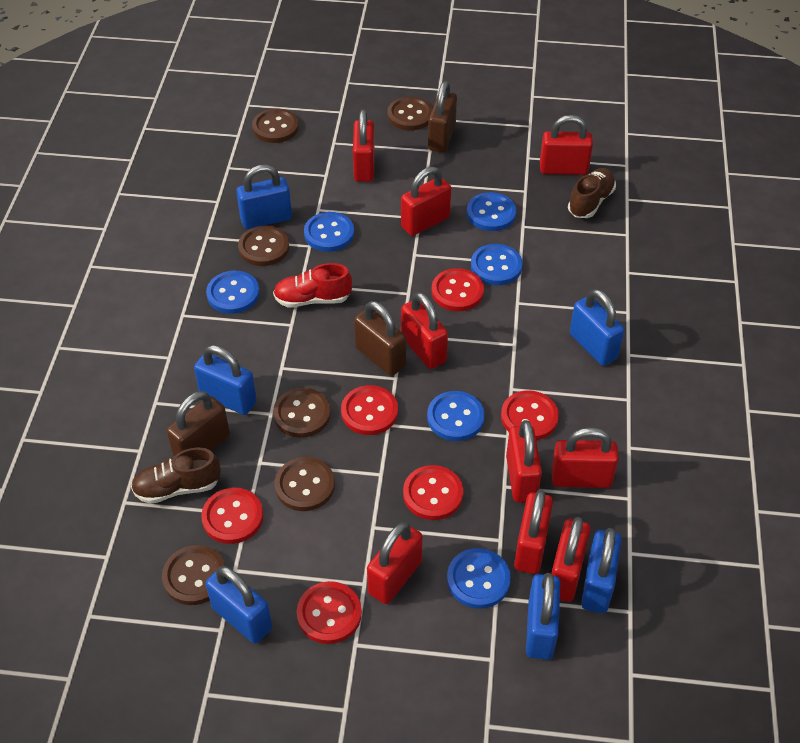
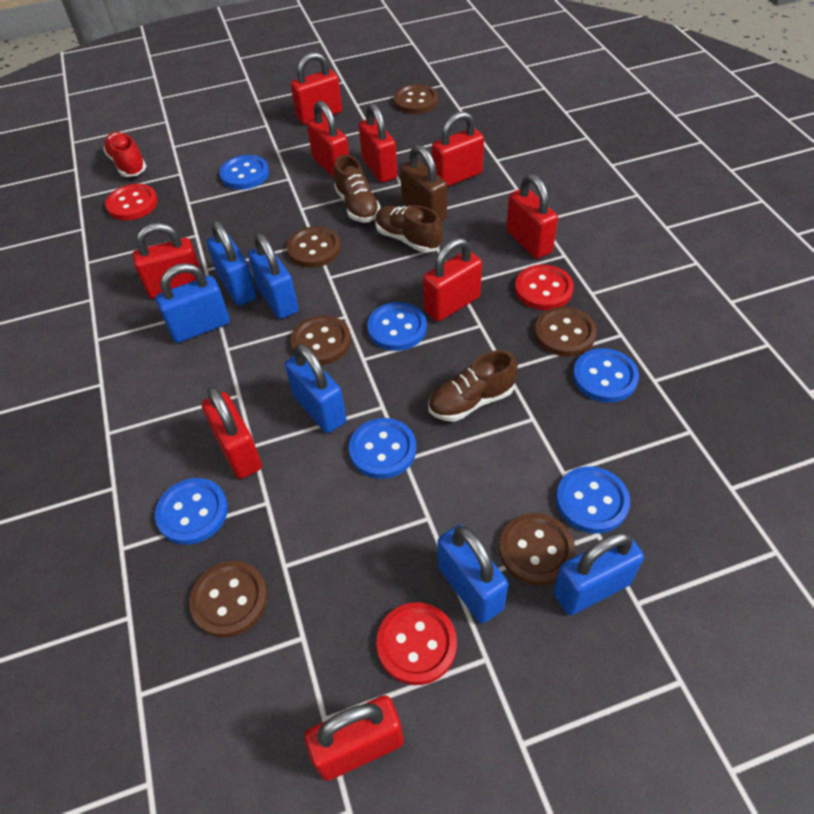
brown padlock: [167,391,230,457] [354,301,406,376] [428,81,457,152] = 3 -> [400,145,447,222] = 1
brown shoe: [131,448,221,504] [568,168,616,218] = 2 -> [334,155,381,222] [375,205,443,252] [428,350,518,422] = 3
red button: [201,488,264,544] [297,581,362,644] [341,385,398,435] [403,465,463,520] [432,268,484,311] [501,390,559,440] = 6 -> [105,184,158,221] [377,602,457,685] [515,265,574,310] = 3

